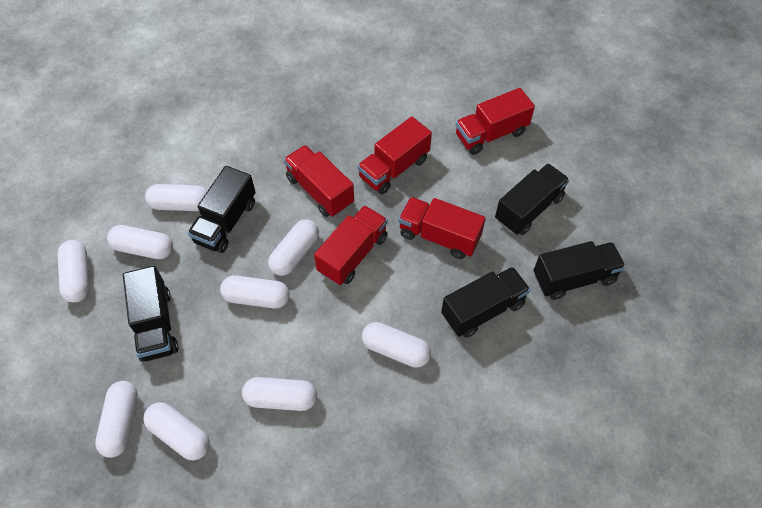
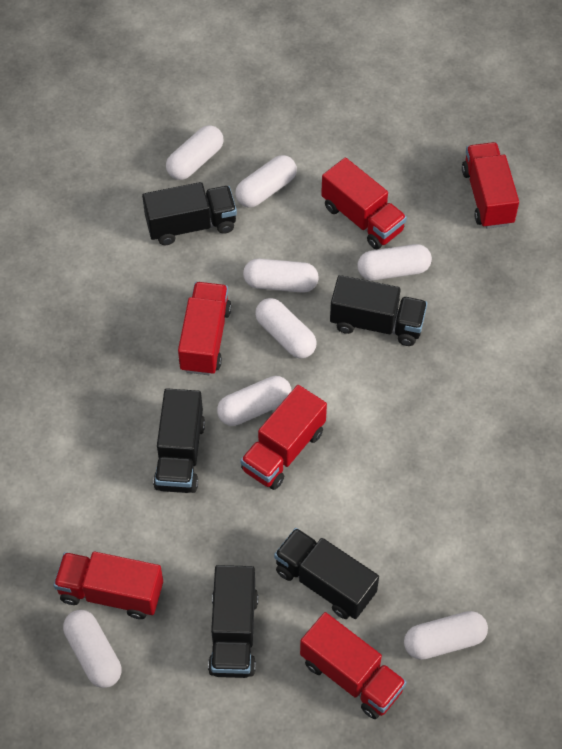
red truck: [284,145,354,217] [314,205,388,285] [358,117,432,194] [398,197,486,259] [456,88,535,155] = 5 -> [54,552,163,619] [178,282,231,375] [240,385,327,490] [300,612,407,719] [321,158,407,249] [462,142,519,229] = 6
white capsule: [57,240,90,302] [95,381,138,458] [107,225,173,259] [143,402,210,461] [145,184,208,211] [220,276,290,308] [242,377,317,411] [268,219,319,276] [362,322,431,368] = 9 -> [63,610,121,688] [166,125,224,180] [217,376,291,426] [235,155,297,208] [243,259,319,293] [255,298,317,358] [357,244,432,280] [404,611,488,660] = 8

